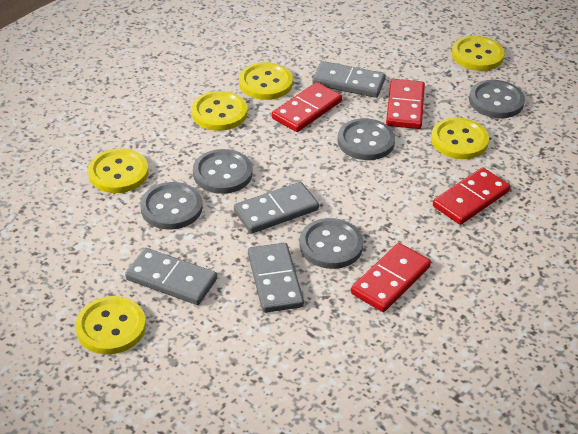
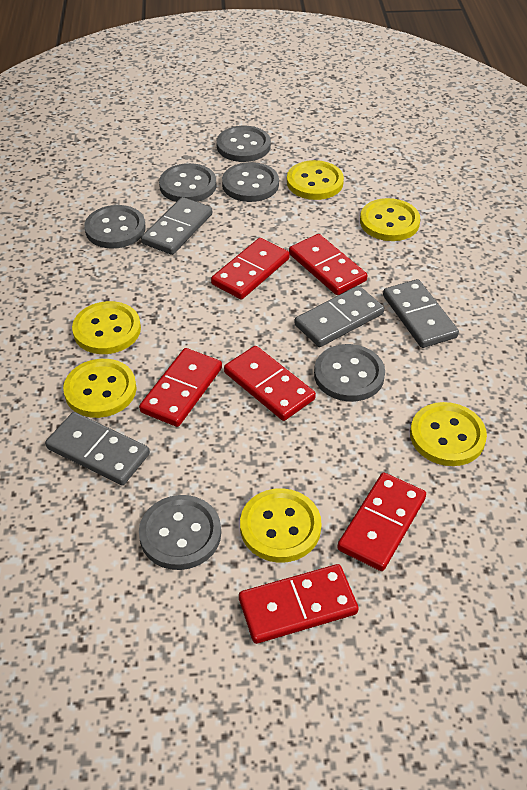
grey button: [140,182,203,230] [193,149,253,194] [300,218,363,269] [337,118,395,160] [469,80,525,118] = 5 -> [84,205,146,249] [139,495,221,570] [159,163,216,202] [216,126,271,162] [222,162,279,202] [314,344,385,402] = 6
red domino: [272,82,342,132] [351,243,431,312] [386,79,425,129] [433,168,510,225] = 4 -> [139,348,222,427] [211,238,290,299] [224,346,316,421] [239,564,359,644] [289,234,368,295] [337,473,426,571] = 6

